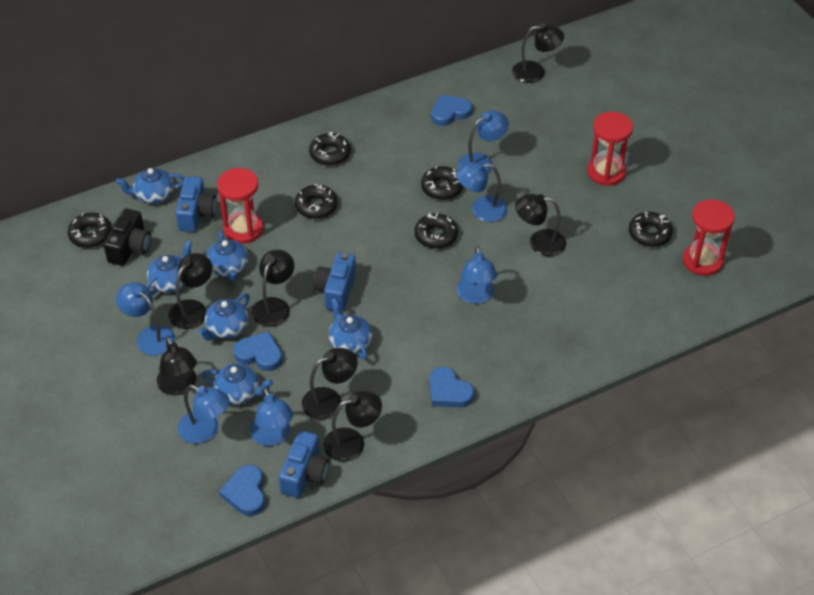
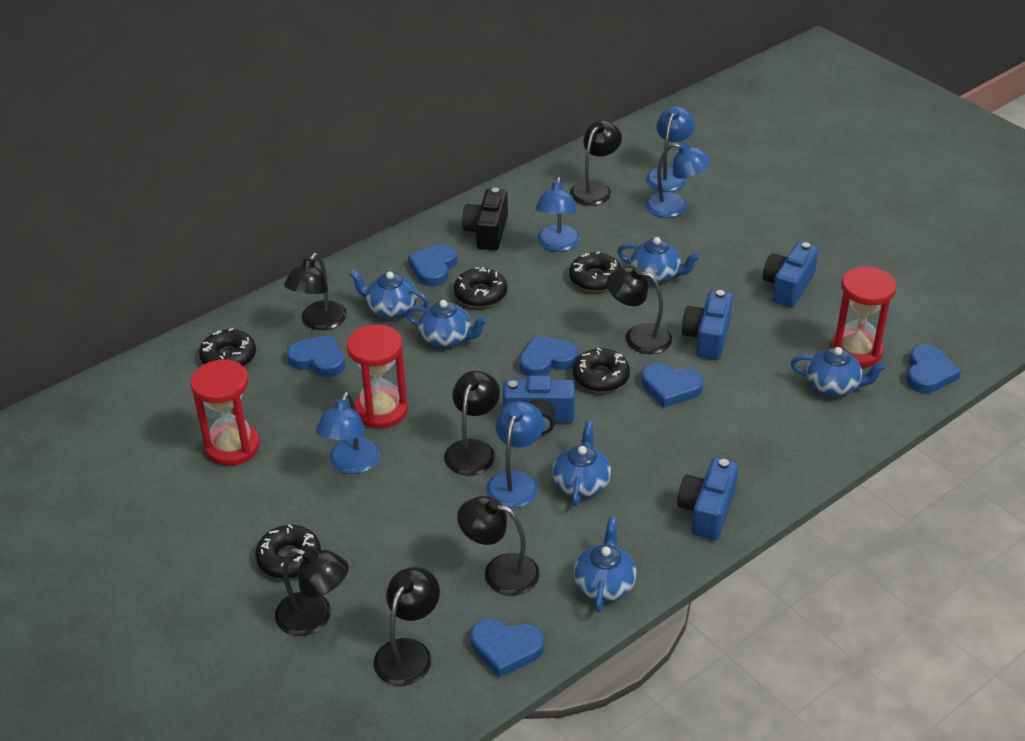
black donut: [68,213,112,248] [295,184,338,219] [309,132,351,166] [415,213,458,249] [421,166,463,200] [629,212,673,247] = 6 -> [199,328,256,367] [255,525,321,579] [454,267,507,308] [569,252,621,292] [573,348,630,392] = 5
blue camera: [175,177,216,232] [279,431,329,498] [314,252,356,312] = 3 -> [503,376,575,435] [677,458,739,540] [682,290,733,360] [763,242,818,307] = 4
blue heart: [219,465,265,516] [233,331,282,371] [429,366,474,408] [431,95,472,126] = 4 -> [287,334,345,377] [408,244,457,287] [471,619,544,678] [519,335,578,376] [641,363,703,408] [906,344,961,393] = 6
blue lamp: [116,282,176,356] [178,385,230,444] [250,387,293,446] [456,161,508,222] [457,246,497,304] [458,110,509,173] = 6 -> [316,391,380,474] [486,401,544,508] [536,177,580,251] [645,143,711,218] [646,106,695,192] = 5

